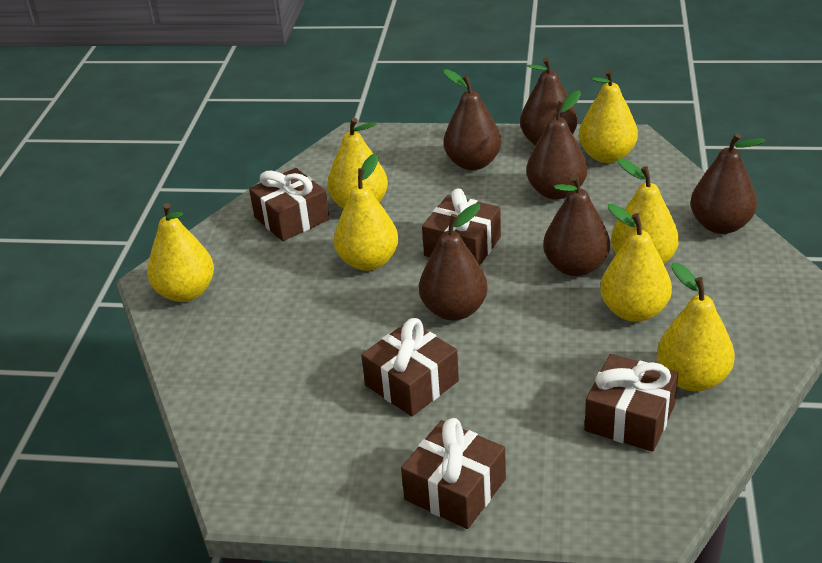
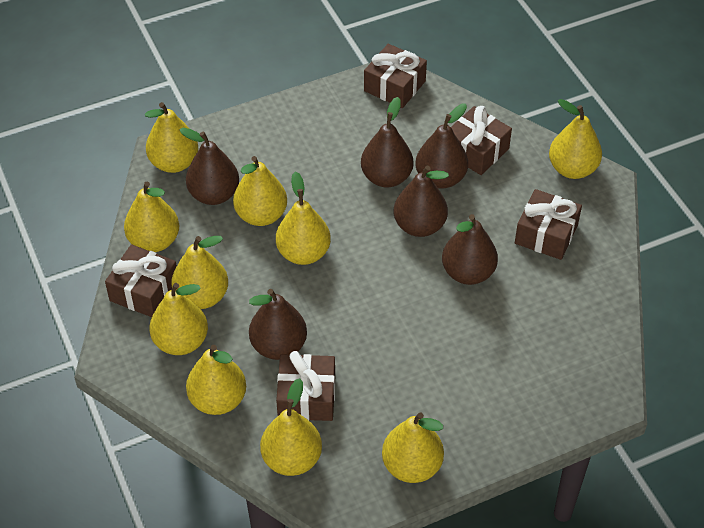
yellow pear: [147,203,214,302] [327,118,388,209] [334,153,398,271] [579,69,638,163] [600,204,672,322] [611,158,679,264] [657,263,735,391] = 7 -> [124,182,179,252] [145,102,199,173] [149,283,208,355] [171,236,228,309] [186,345,246,415] [233,156,287,226] [260,378,322,476] [276,171,331,265] [382,412,444,483] [549,99,602,179] = 10

